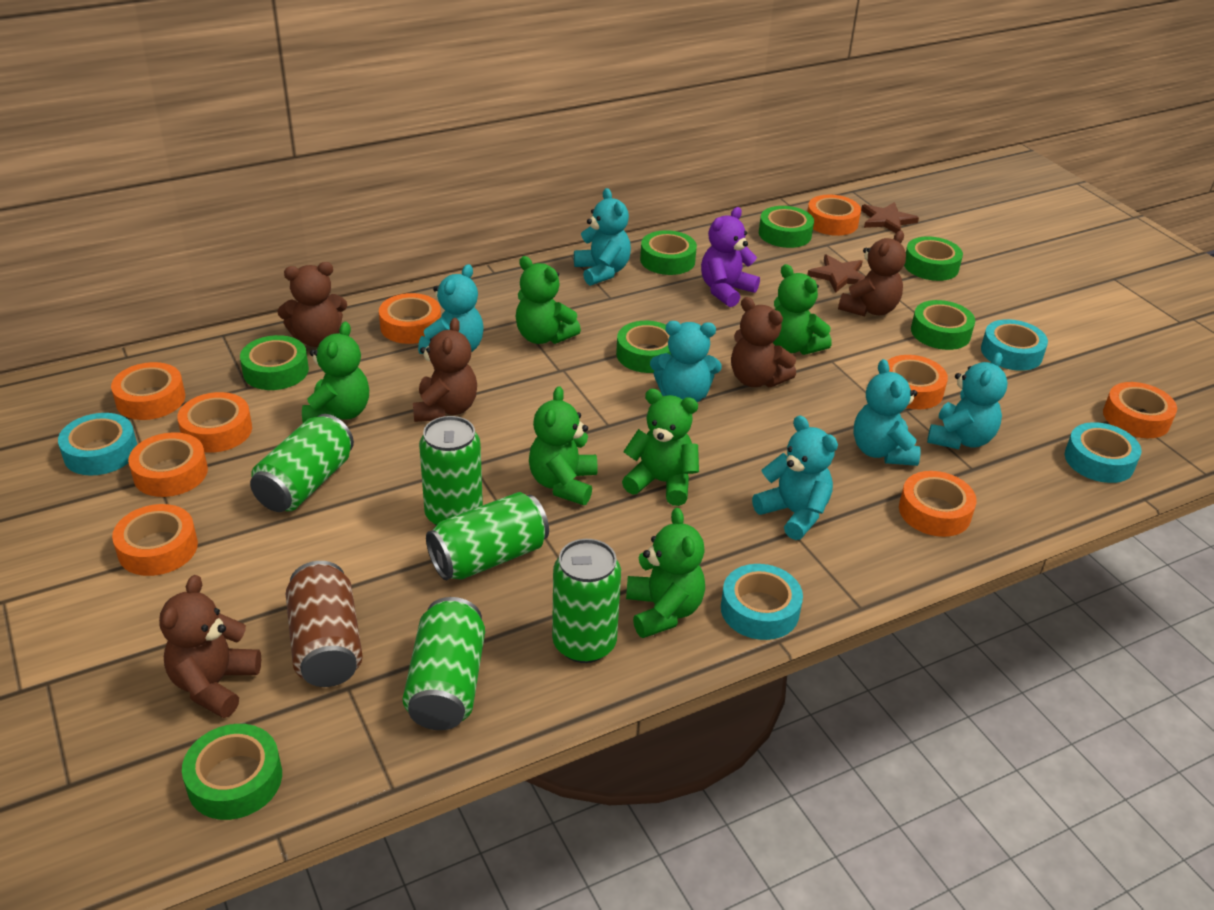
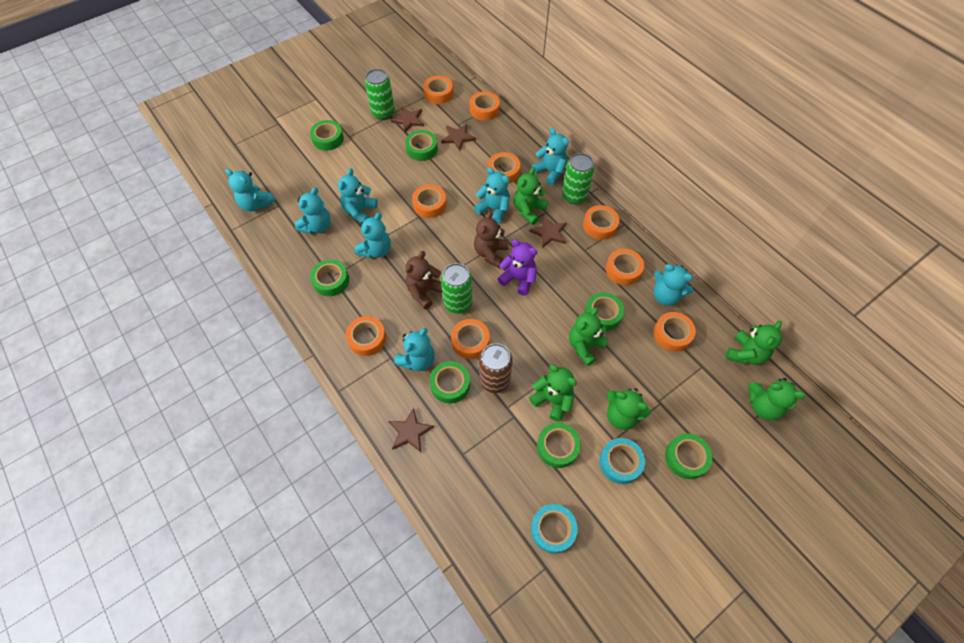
brown star: [807,254,866,293] [861,202,919,233] = 2 -> [388,408,434,452] [391,107,424,133] [441,124,476,151] [529,215,566,248] = 4
brown teddy bear: [159,575,261,718] [277,262,347,347] [413,318,477,422] [731,297,796,387] [838,231,906,316] = 5 -> [405,251,442,309] [474,211,509,268] = 2
green can: [250,414,354,512] [403,597,485,730] [419,416,483,525] [426,492,549,580] [552,539,621,663] = 5 -> [365,69,395,120] [441,263,473,314] [562,153,595,204] = 3
turquoise tape: [58,413,137,475] [721,564,803,640] [981,319,1048,371] [1065,422,1141,483] = 4 -> [531,504,578,554] [599,438,645,484] = 2
turquoise teddy bear: [418,264,484,354] [574,188,631,286] [650,321,722,402] [752,415,838,540] [853,359,921,466] [927,352,1008,449] = 6 -> [225,169,275,211] [295,187,331,234] [338,168,378,222] [355,212,391,258] [394,328,435,371] [474,167,510,224] [532,128,569,185] [654,264,693,306] = 8

